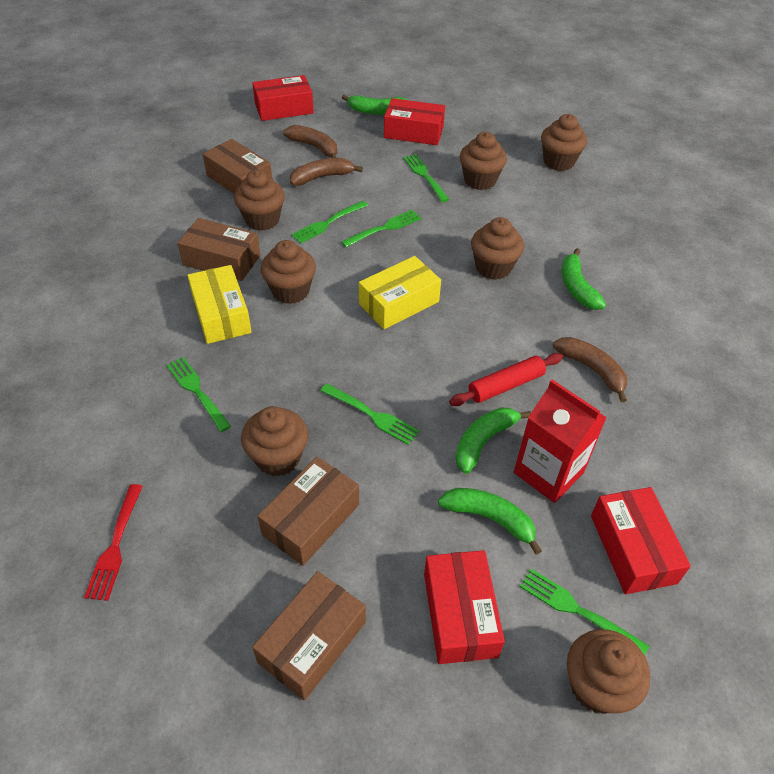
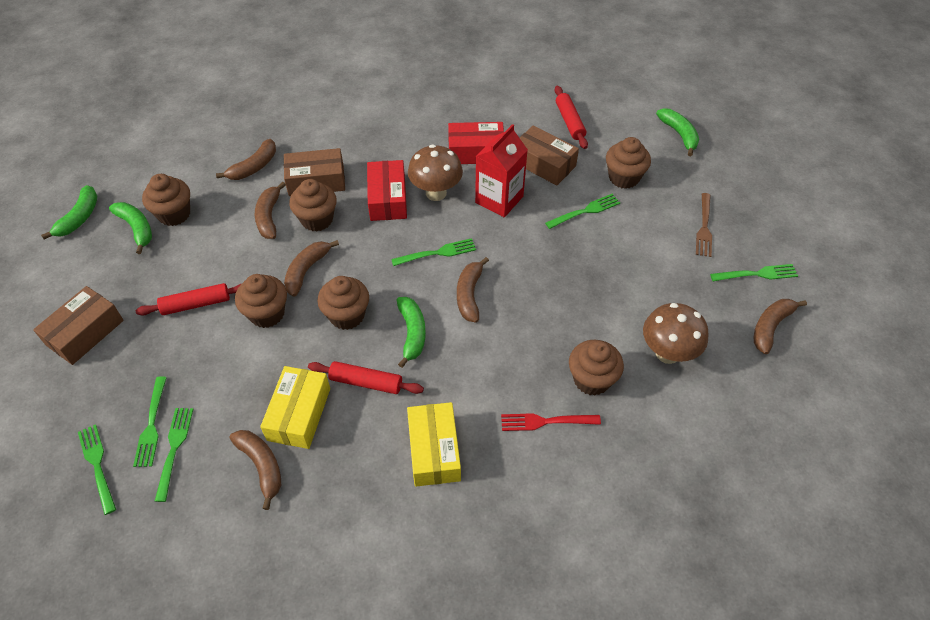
brown banana: [283,125,337,158] [290,158,363,186] [553,337,627,402] = 3 -> [216,139,276,180] [229,430,281,510] [255,182,286,239] [284,240,339,297] [457,257,489,323] [754,299,807,354] = 6
brown box: [178,218,260,281] [203,139,272,194] [252,571,366,701] [257,457,359,566] = 4 -> [33,286,124,365] [284,148,345,196] [520,125,579,185] = 3
brown cupcake: [234,170,285,231] [241,406,308,476] [261,240,316,304] [460,132,507,190] [471,217,524,280] [541,114,587,171] [567,629,650,714] = 7 -> [142,174,190,226] [235,274,287,328] [289,179,337,232] [317,276,369,330] [569,340,624,396] [606,137,651,189] = 6
brown fork: none = 0 -> [696,193,712,257] = 1
brown mushroom: none = 0 -> [408,145,463,201] [643,303,709,364] = 2
red box: [252,75,314,121] [384,98,445,145] [424,550,505,664] [591,487,691,594] = 4 -> [367,160,407,221] [448,122,504,164] = 2
red rolling pin: [449,353,563,406] = 1 -> [136,283,241,316] [308,361,424,394] [554,86,588,149] = 3

